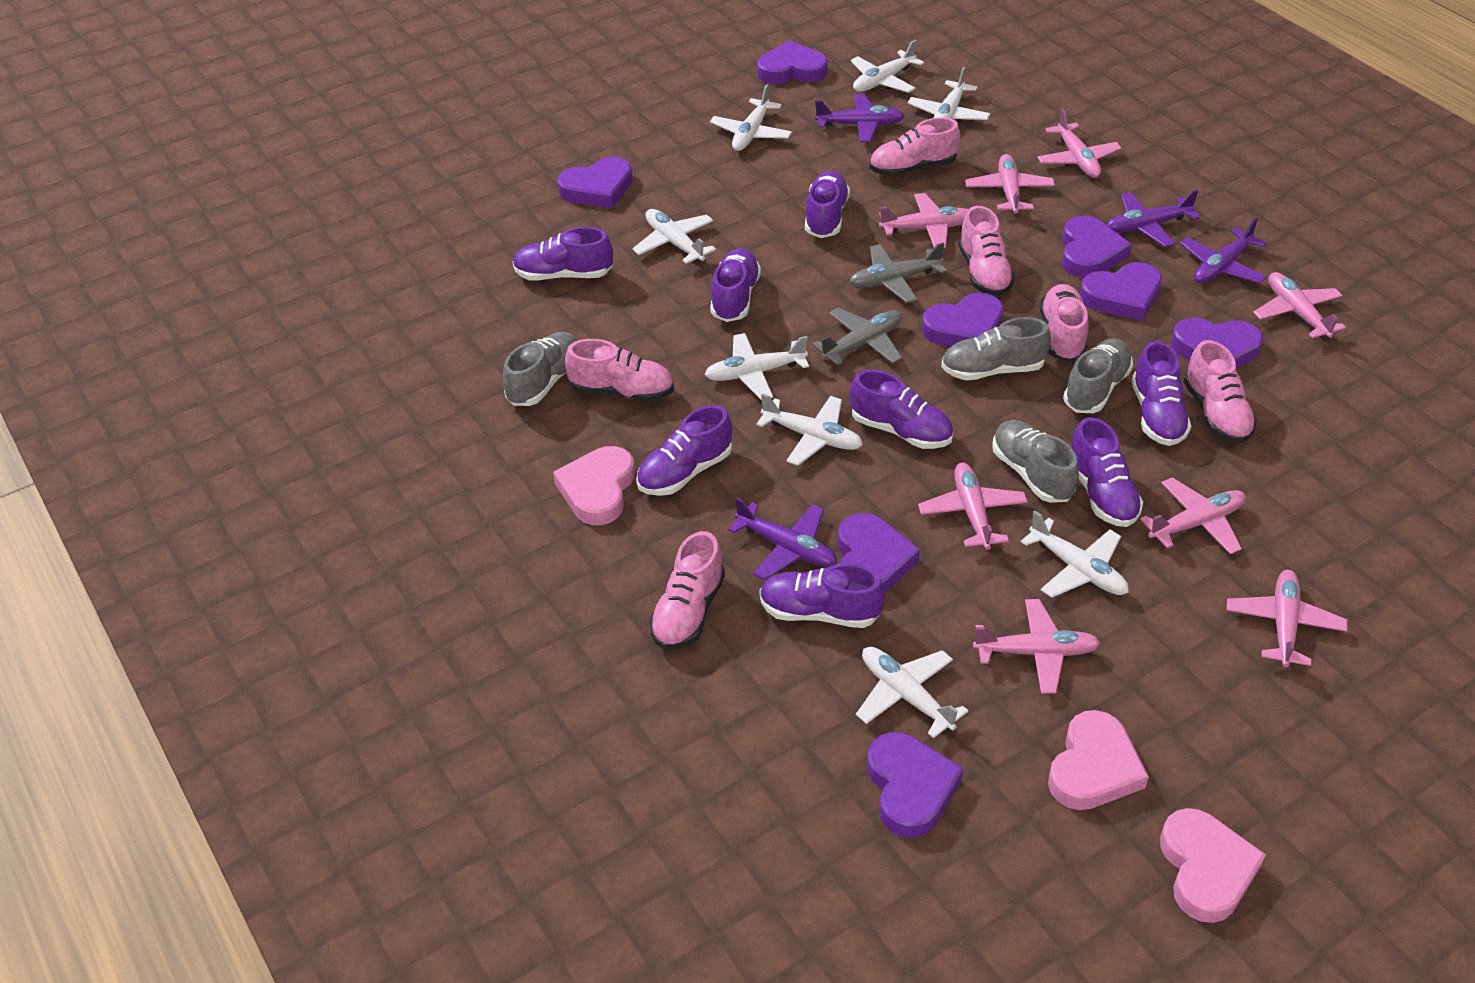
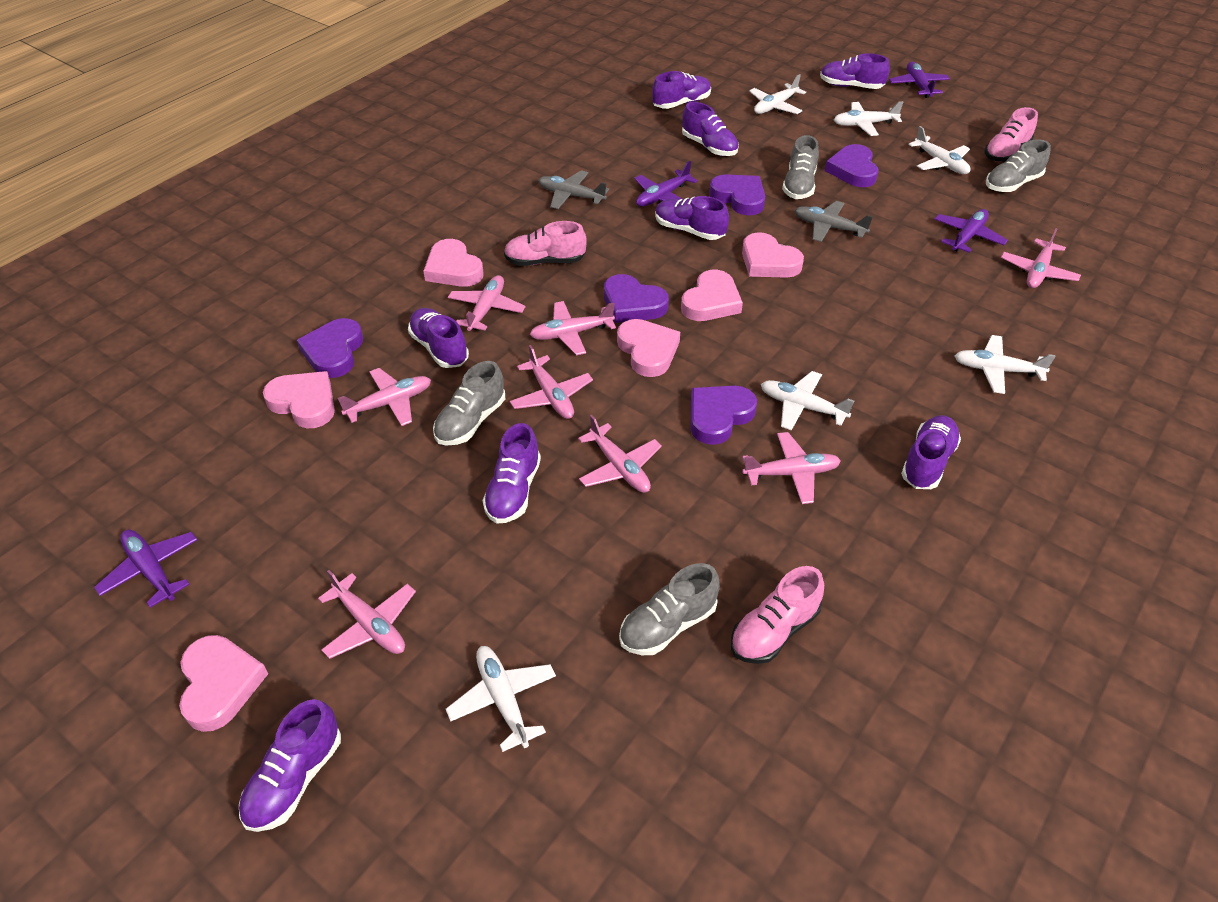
pink heart: [553,446,635,525] [1048,710,1149,810] [1160,808,1266,923] = 3 -> [179,635,268,732] [263,371,335,428] [423,239,484,287] [617,319,680,377] [681,270,743,321] [742,232,804,278] = 6
pink shoe: [565,339,674,402] [649,531,725,650] [870,117,961,177] [958,206,1015,296] [1040,284,1088,362] [1184,340,1257,443] = 6 -> [504,221,587,266] [731,566,824,664] [985,107,1038,162] = 3
purple heart: [557,157,633,208] [757,41,828,84] [838,513,920,593] [867,732,964,838] [922,292,1004,347] [1062,216,1132,278] [1080,262,1162,321] [1171,317,1263,369] = 8 -> [297,318,363,378] [604,274,669,323] [691,386,757,445] [709,174,765,215] [825,144,878,187] = 5
white plane: [632,209,716,264] [704,333,809,400] [710,84,792,151] [756,393,863,466] [851,40,924,93] [856,647,968,738] [908,67,990,122] [1021,510,1129,598] = 8 -> [446,646,556,752] [749,74,806,114] [761,371,854,431] [834,101,903,136] [908,126,971,174] [955,335,1056,394] = 6

